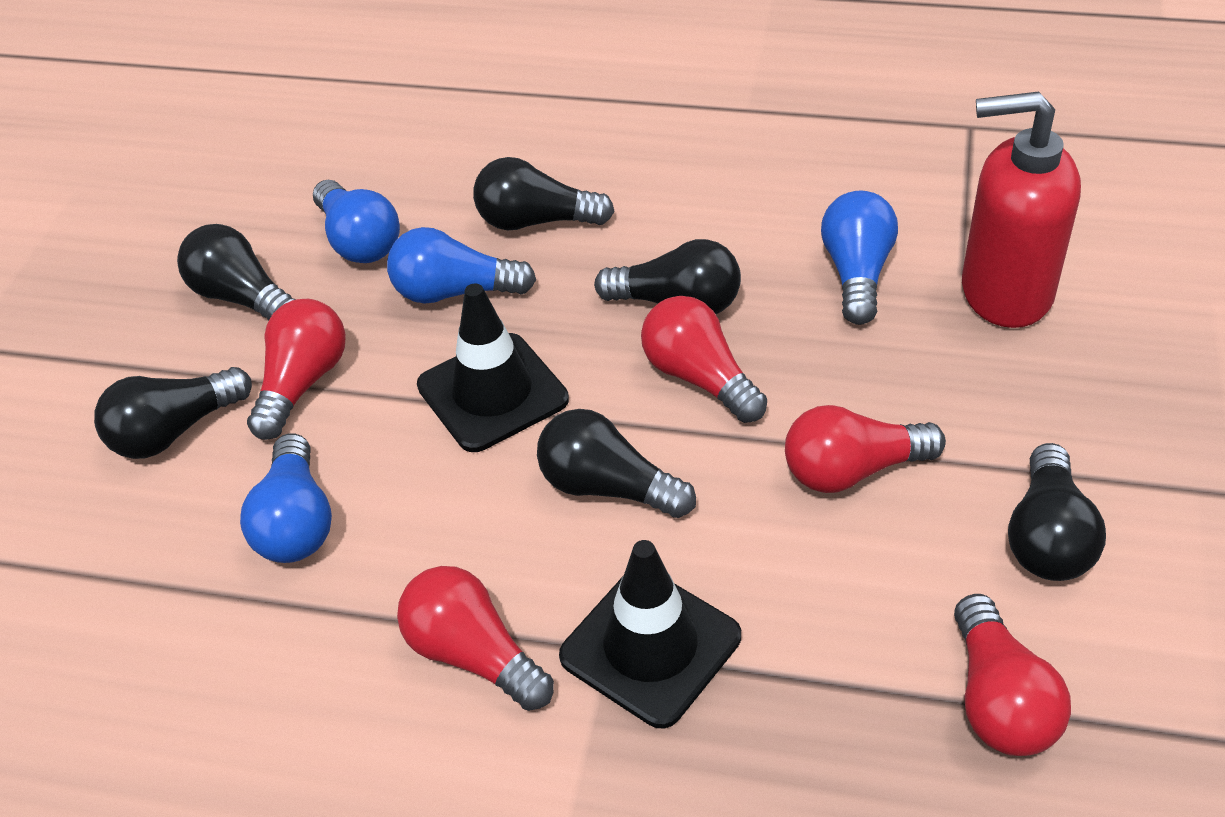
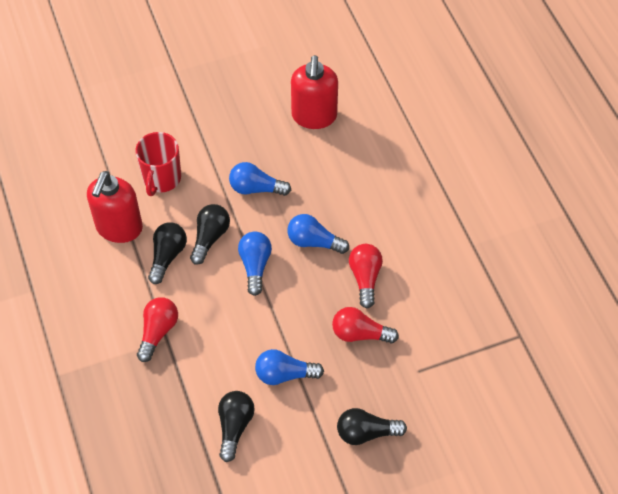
black light bulb: [94,367,252,459] [177,224,296,321] [473,157,615,230] [537,409,696,518] [594,239,741,314] [1008,443,1106,581] = 6 -> [148,222,187,284] [190,204,230,265] [218,391,255,462] [337,408,407,445] = 4
black traffic cone: [417,284,569,452] [559,540,741,728] = 2 -> none = 0
red light bulb: [247,299,346,440] [397,566,554,711] [641,296,767,423] [785,405,946,493] [954,594,1071,756] = 5 -> [137,297,178,362] [332,307,399,343] [349,244,383,308] = 3
red mug: none = 0 -> [135,132,181,196] = 1
red soap dispenser: [962,91,1081,328] = 1 -> [87,171,143,243] [291,55,338,129] = 2

